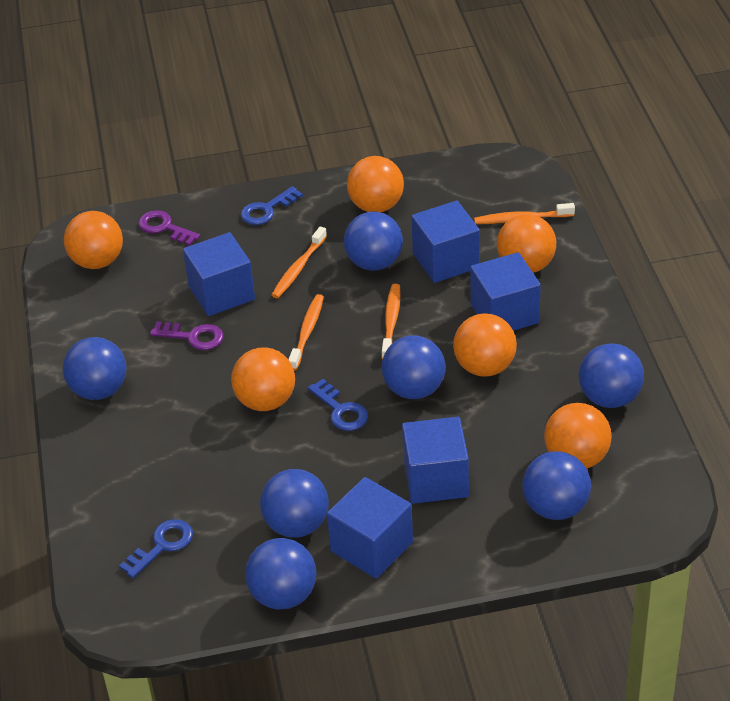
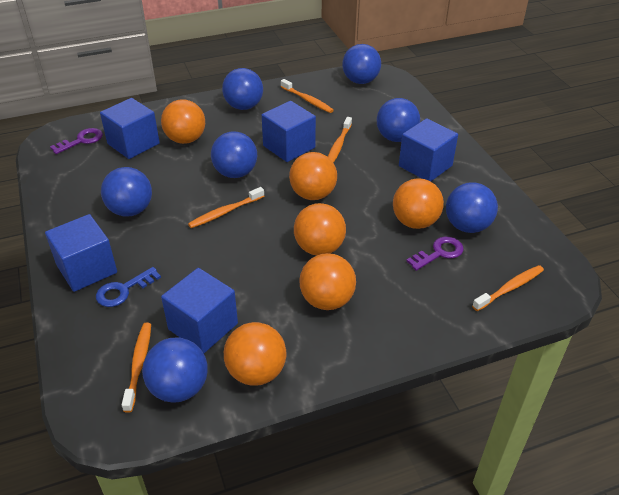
blue key: [119,519,193,578] [241,186,303,225] [308,379,368,431] = 3 -> [96,267,161,307] = 1
orange toothbrush: [272,226,327,298] [288,294,324,371] [382,284,401,360] [474,203,575,224] = 4 -> [122,323,151,413] [188,187,264,228] [281,79,334,113] [328,117,352,163] [472,265,544,311] = 5

